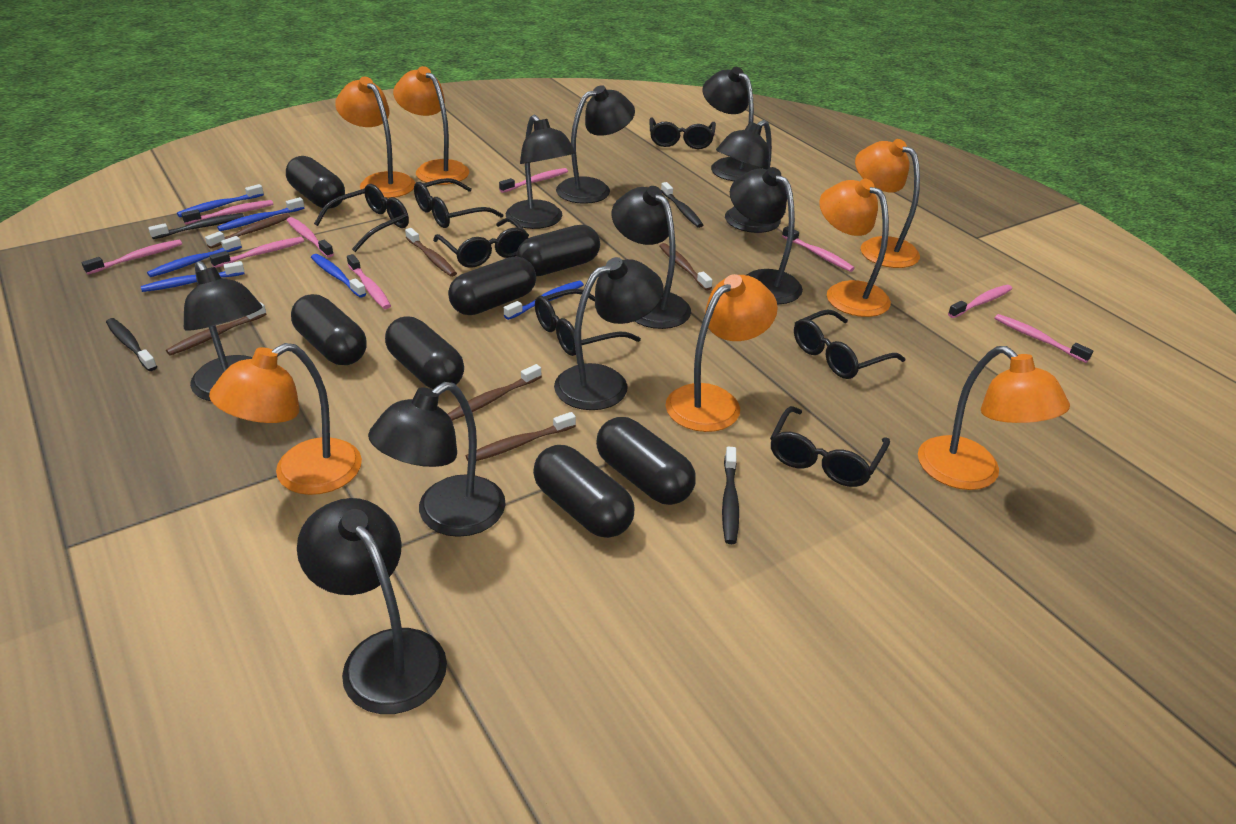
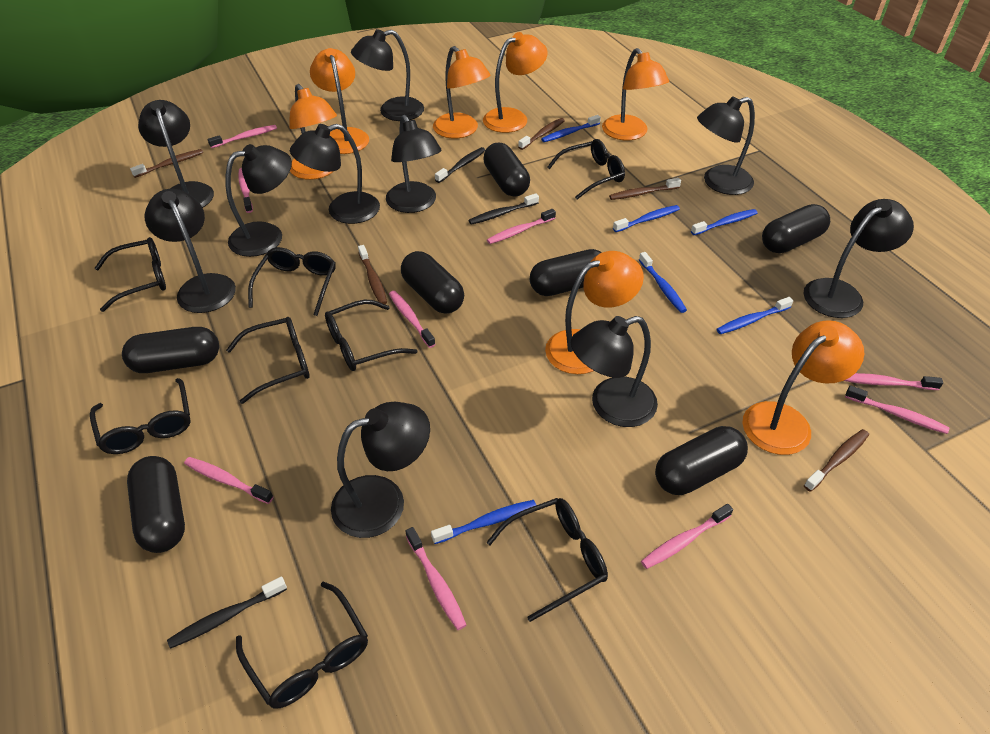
black glasses: [314,184,409,252] [414,178,503,228] [433,218,529,268] [535,289,641,356] [649,118,716,149] [770,406,890,487] [794,309,905,379] = 7 -> [90,378,191,454] [95,237,166,312] [226,317,310,404] [236,581,368,708] [248,247,336,316] [325,300,417,371] [487,498,608,622] [547,139,625,199] = 8
black toothbrush: [106,318,157,371] [148,213,244,239] [661,182,703,228] [722,446,739,544] = 4 -> [167,576,287,649] [435,147,485,183] [469,193,539,225] = 3
brown toothbrush: [166,302,266,356] [205,213,290,249] [405,228,457,277] [448,364,542,421] [466,412,576,461] [659,243,712,291] = 6 -> [130,149,203,178] [358,245,387,304] [518,118,565,150] [609,178,681,200] [804,429,869,492] = 5

